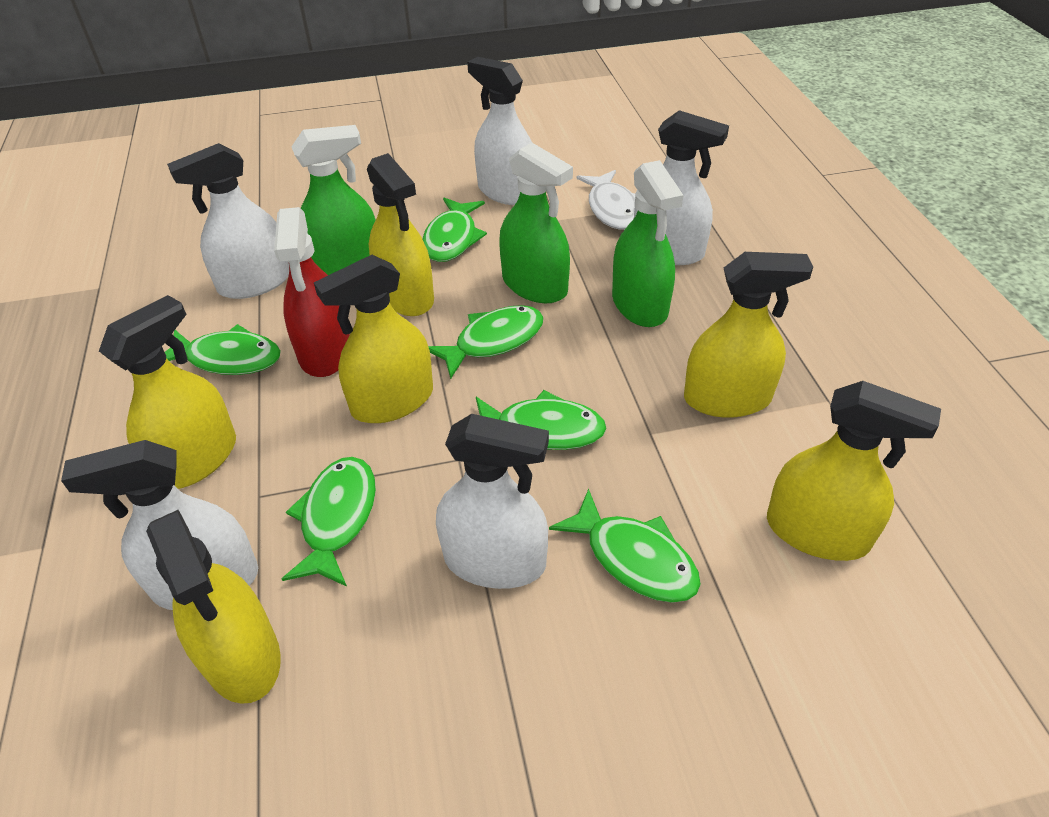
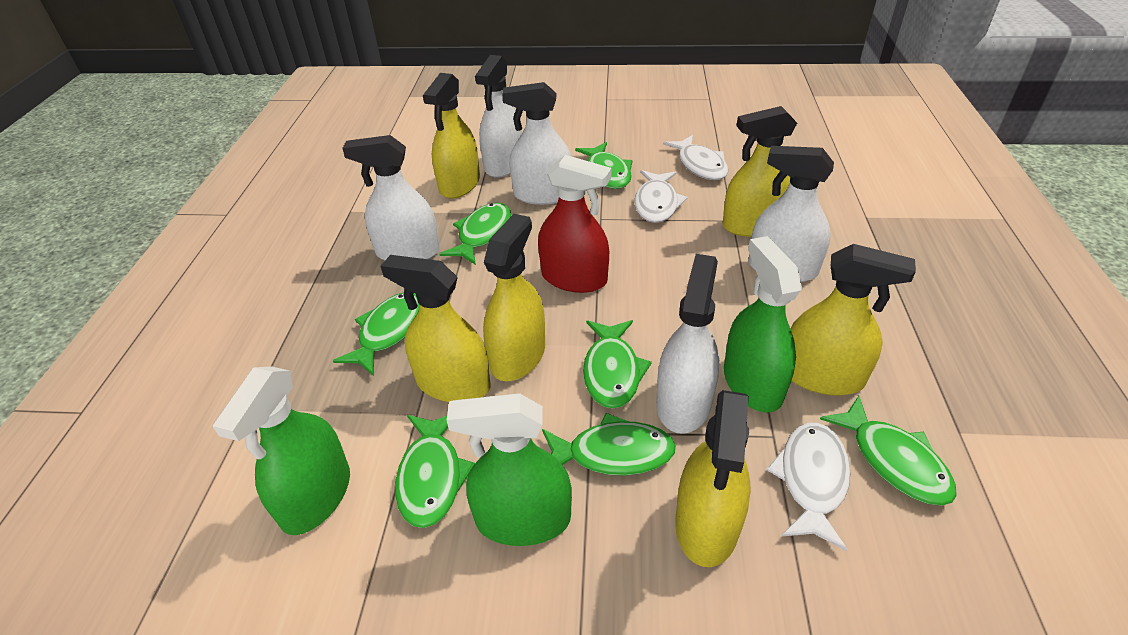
green fish: [165,324,281,375] [282,457,376,587] [422,198,487,262] [428,305,544,379] [476,390,607,450] [549,489,701,603] = 6 -> [333,293,420,376] [395,415,475,528] [439,203,511,265] [542,413,676,476] [575,142,633,189] [583,320,652,409] [820,396,957,506] = 7
white fish: [576,170,636,230] = 1 -> [634,170,688,223] [663,135,728,180] [766,423,850,552] = 3

